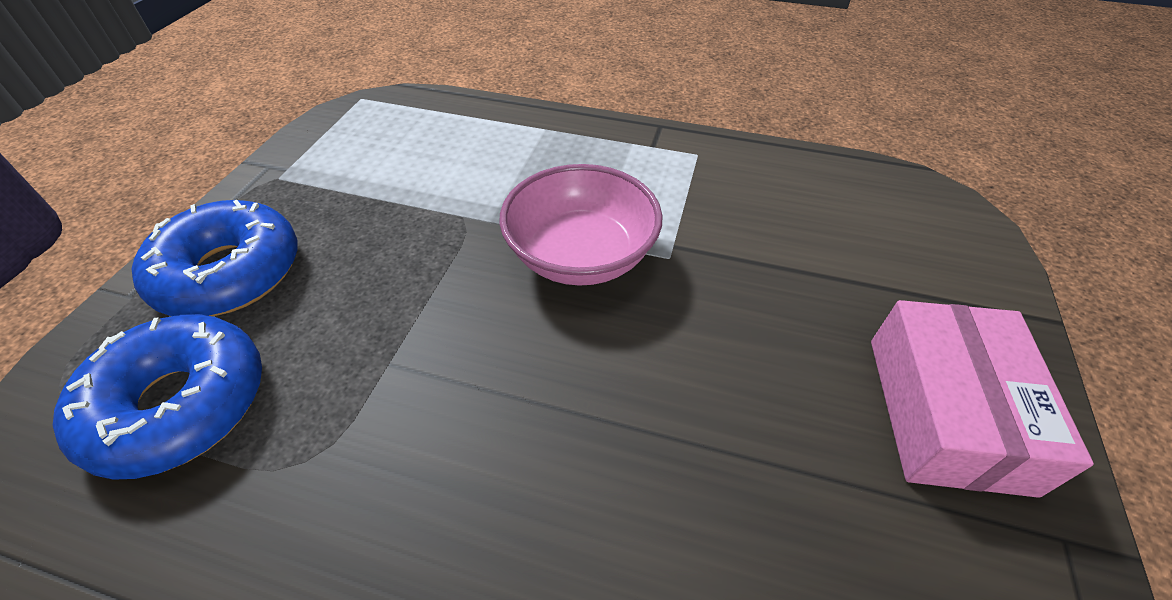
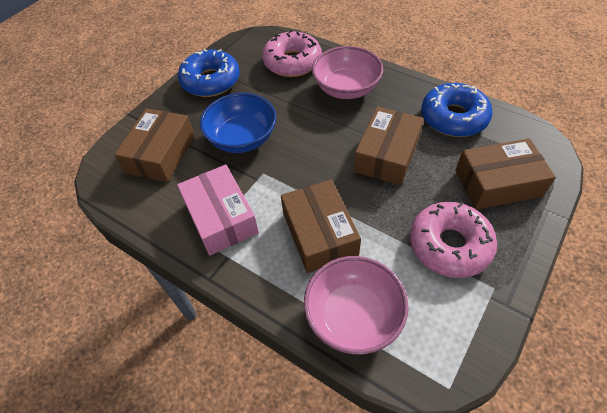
blue bowl: none = 0 -> [200,93,277,153] = 1
brown box: none = 0 -> [114,108,195,182] [281,180,361,273] [354,106,424,186] [455,138,556,210] = 4
pink bowl: [499,164,663,286] = 1 -> [304,256,409,354] [312,46,383,99] = 2
pink donut: none = 0 -> [262,30,322,77] [410,202,497,278] = 2

